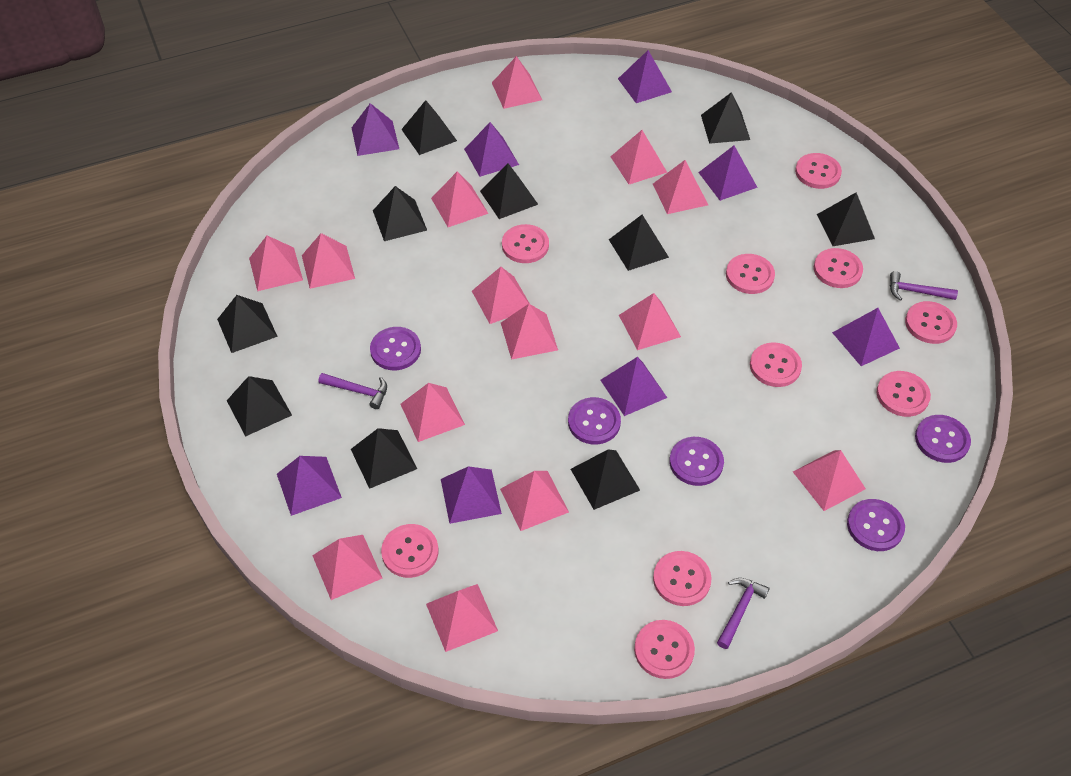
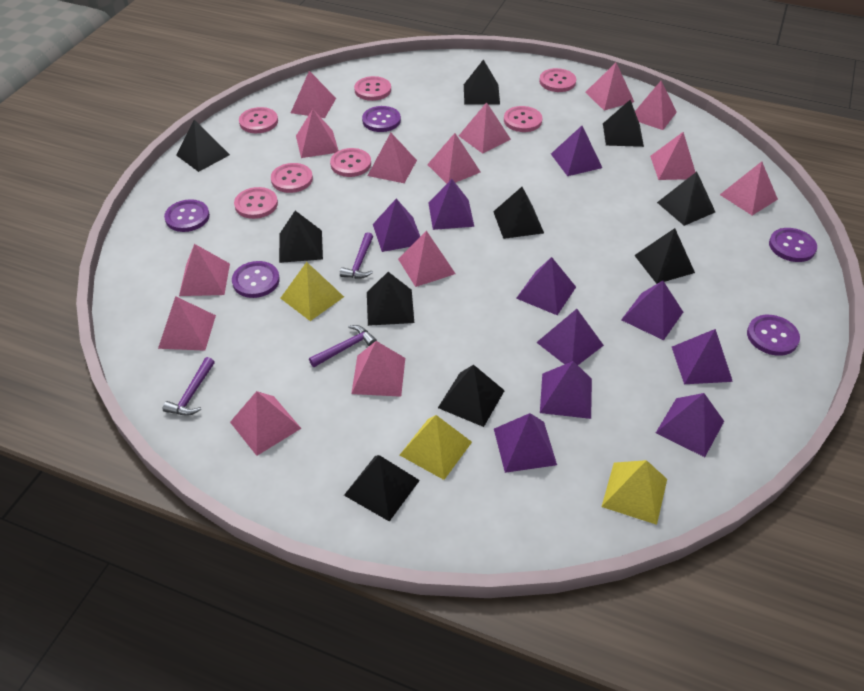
pink button: [381,524,439,578] [502,224,549,263] [634,620,695,679] [653,551,712,606] [726,254,775,294] [750,342,802,387] [795,153,842,189] [814,248,863,288] [876,371,931,417] [905,301,957,344] = 10 -> [234,187,278,219] [239,107,278,133] [271,163,313,193] [330,148,371,177] [354,76,391,101] [504,106,542,132] [539,68,576,92] = 7
purple pyramid: [277,456,342,516] [351,103,399,156] [441,466,502,524] [464,122,519,177] [601,357,667,416] [618,50,672,103] [698,146,758,201] [832,308,900,366] = 8 -> [373,199,420,252] [428,179,474,230] [494,413,557,473] [516,257,576,315] [536,309,604,365] [540,361,592,419] [551,126,602,176] [621,281,683,340] [656,393,724,457] [672,329,733,384] = 10
yellow pyramid: none = 0 -> [280,262,344,321] [400,415,472,480] [602,460,667,525] = 3

